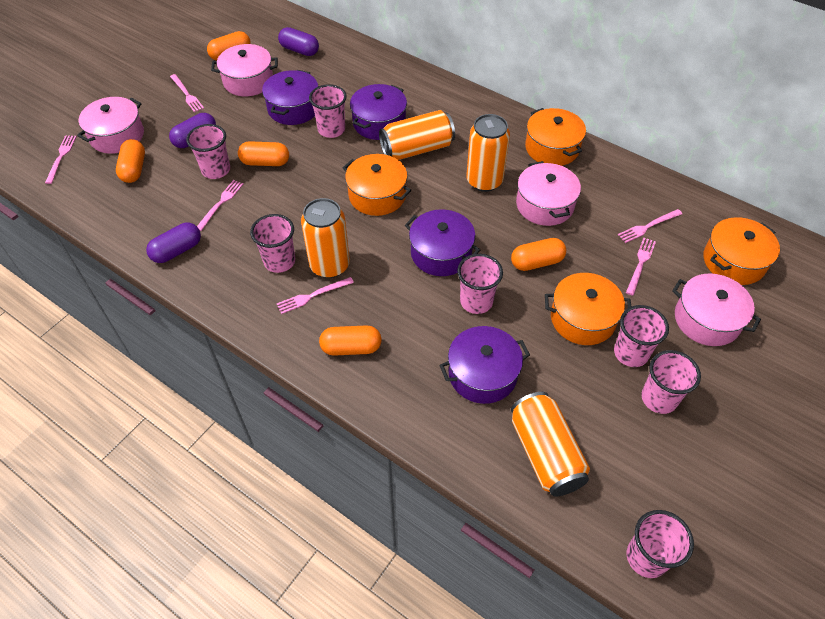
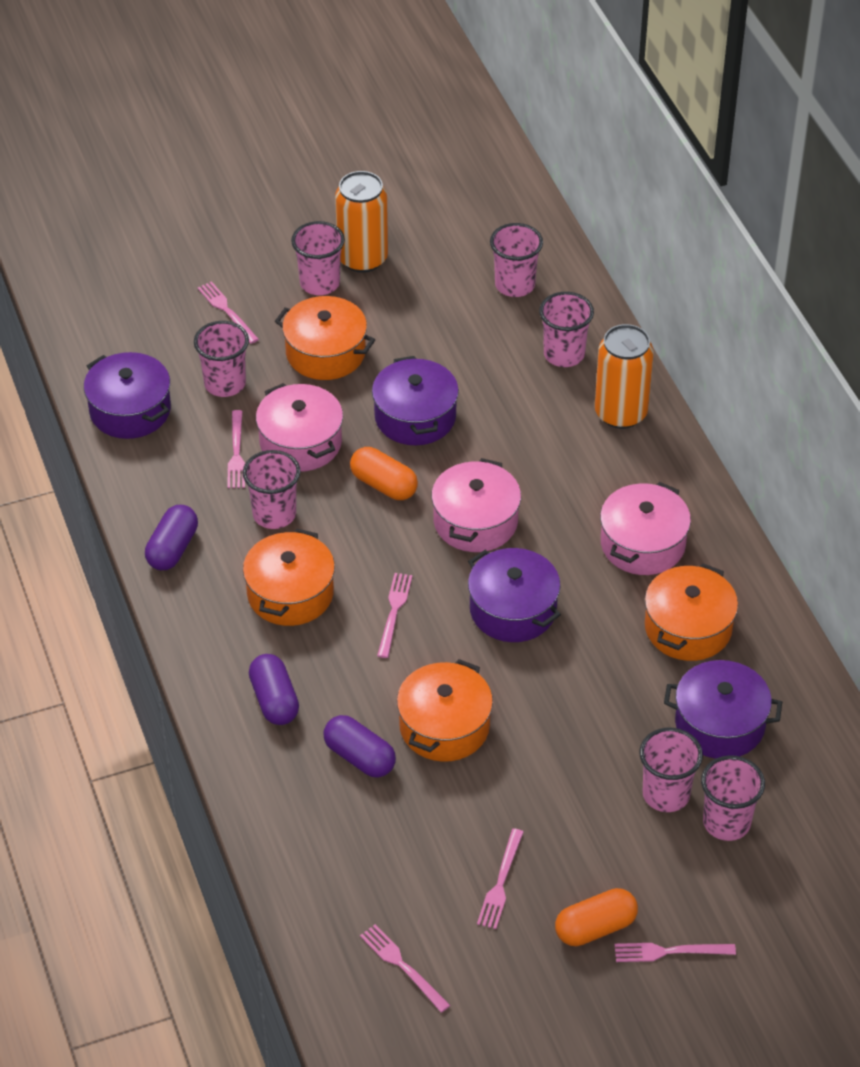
orange can: [301,198,350,278] [379,110,455,160] [466,114,510,192] [511,392,590,497] = 4 -> [335,171,388,273] [595,324,654,429] = 2
orange capsule: [116,139,145,183] [207,31,251,60] [238,141,289,166] [319,325,382,356] [511,238,566,271] = 5 -> [350,447,418,500] [555,888,638,946] = 2
pink pot: [77,97,144,154] [211,44,278,96] [516,161,581,226] [672,273,761,346] = 4 -> [256,383,343,472] [431,458,521,552] [600,482,691,575] = 3

